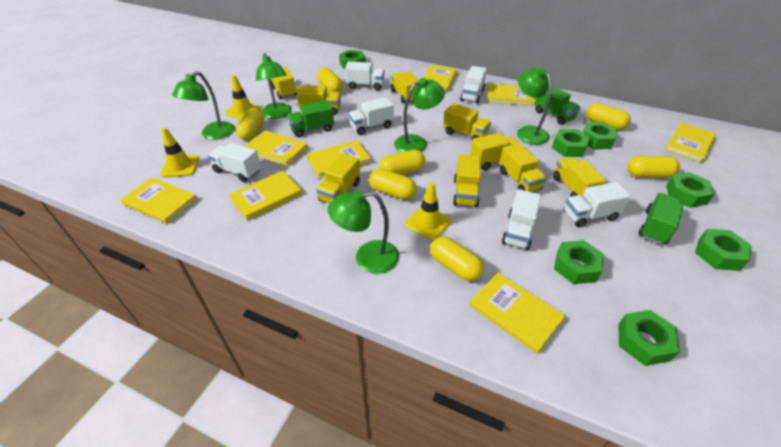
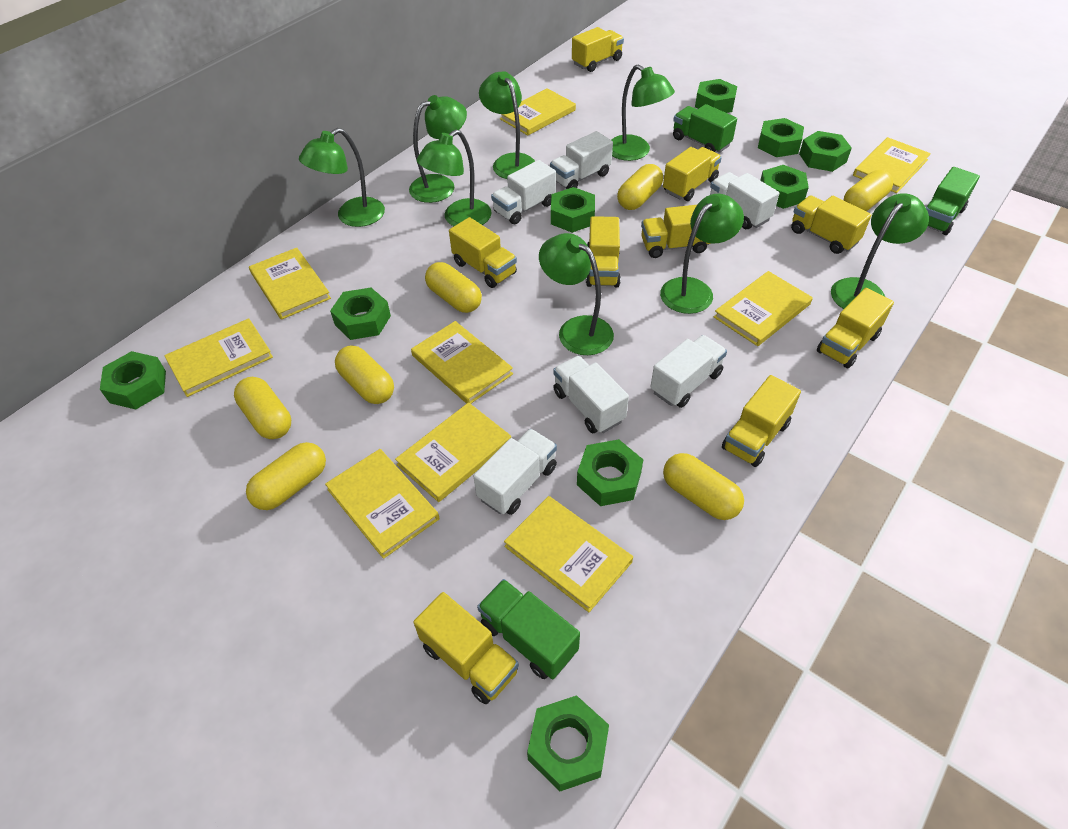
green lamp: [172,71,235,140] [256,53,292,119] [328,190,399,274] [394,78,445,152] [517,67,551,145] = 5 -> [299,128,385,227] [409,95,467,203] [416,129,491,226] [479,71,535,179] [539,233,614,355] [611,64,675,161] [660,194,744,314] [831,193,929,309] = 8
green nut: [339,50,366,69] [552,129,590,157] [554,240,604,284] [583,122,618,150] [618,310,680,366] [666,172,715,208] [695,229,752,271] = 7 -> [100,351,166,410] [330,288,391,340] [527,695,609,791] [551,187,595,233] [577,439,643,506] [695,79,737,113] [758,118,804,157] [760,165,809,209] [799,131,852,172] = 9
yellow book: [120,177,198,224] [229,171,302,220] [244,130,308,167] [307,140,371,178] [424,65,457,92] [470,272,565,354] [487,84,536,106] [665,122,716,163] = 8 -> [164,318,273,397] [249,248,331,320] [325,449,439,559] [395,402,511,502] [411,321,513,404] [500,88,576,136] [504,496,633,612] [714,271,813,346] [853,137,931,193] = 9
yellow traffic cone: [161,127,199,177] [225,75,262,120] [405,182,452,240] = 3 -> none = 0

